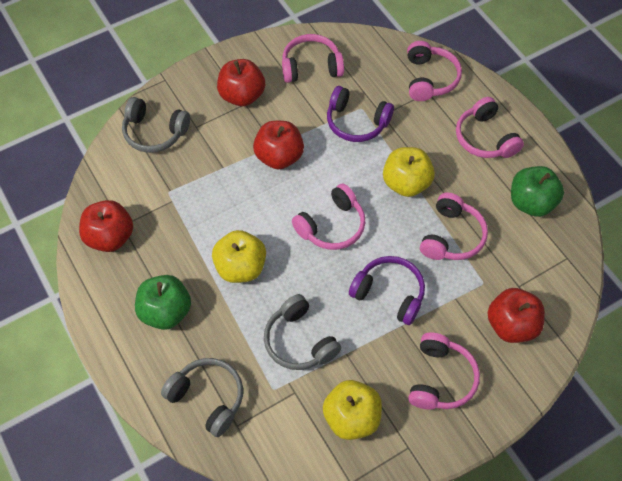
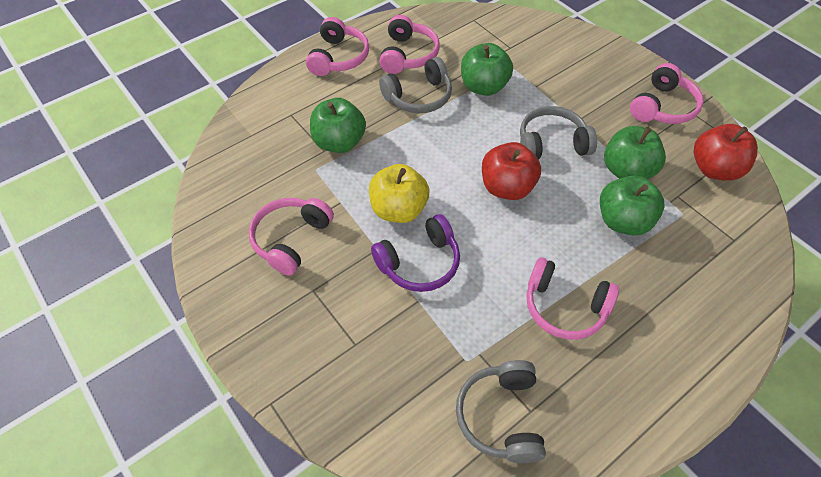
green apple: [135,275,191,330] [511,166,564,217] = 2 -> [310,98,366,153] [461,43,513,96] [600,175,664,236] [604,126,666,179] = 4
pink headphones: [282,34,344,83] [292,184,365,250] [407,41,462,101] [408,332,480,410] [420,192,488,260] [456,97,524,158] = 6 -> [249,198,334,276] [306,17,369,76] [379,15,440,74] [527,257,619,340] [630,63,703,124] = 5
purple headphones: [327,86,394,142] [349,256,425,325] = 2 -> [371,214,460,292] = 1
red apple: [79,200,133,252] [217,59,265,106] [253,121,304,169] [487,288,545,343] = 4 -> [482,142,541,200] [694,124,758,181] = 2
yellow apple: [212,230,266,283] [323,380,382,440] [383,147,435,197] = 3 -> [369,164,429,223] = 1

